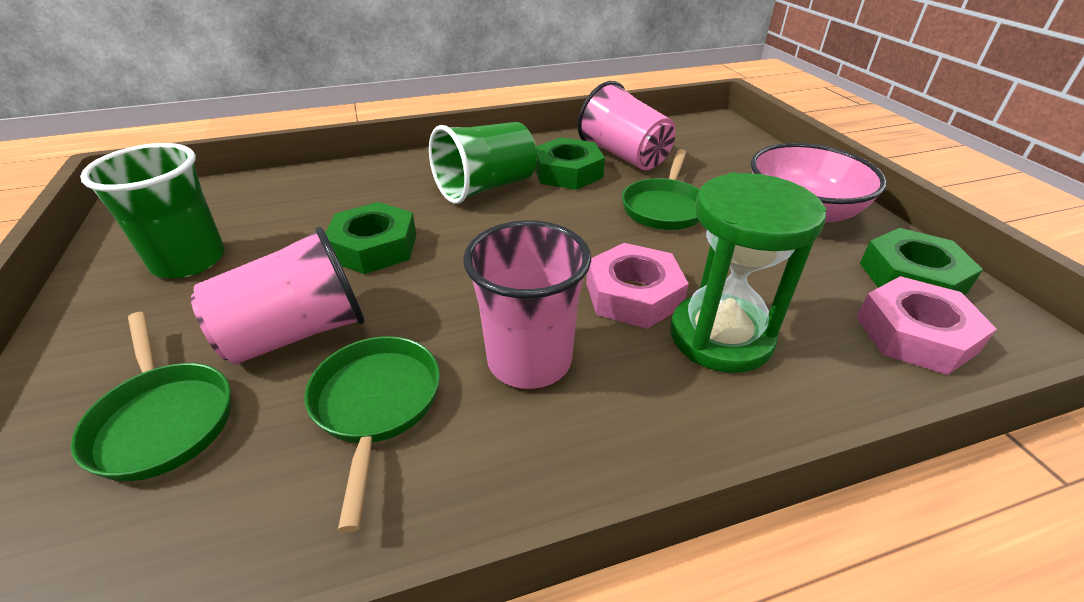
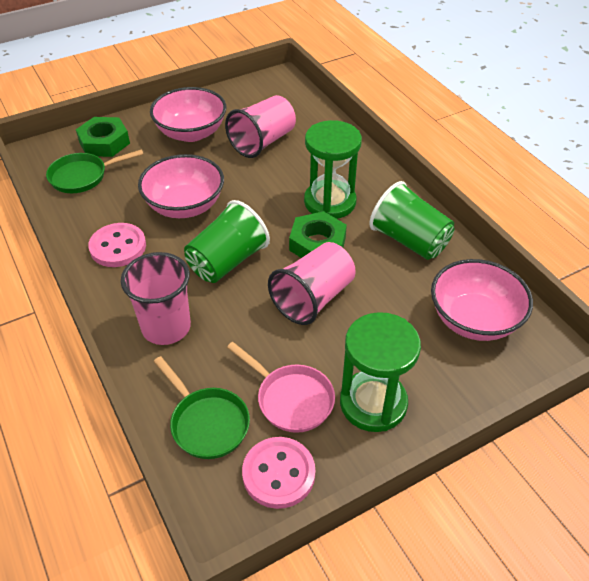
green hourglass: [670,172,826,373] = 1 -> [304,120,362,219] [340,312,421,432] = 2
green nut: [325,202,417,274] [535,137,605,190] [860,228,983,295] = 3 -> [76,117,130,157] [289,211,347,258] = 2
green pan: [71,312,231,481] [304,336,440,533] [622,149,700,230] = 3 -> [46,149,143,193] [153,356,250,459] = 2
pink bowl: [751,143,887,222] = 1 -> [138,154,224,218] [150,87,226,142] [431,259,533,341] = 3
pink button: none = 0 -> [88,223,146,267] [242,437,315,509] = 2
pink nut: [586,243,689,329] [856,276,997,375] = 2 -> none = 0
pink pan: none = 0 -> [227,342,335,433] = 1

